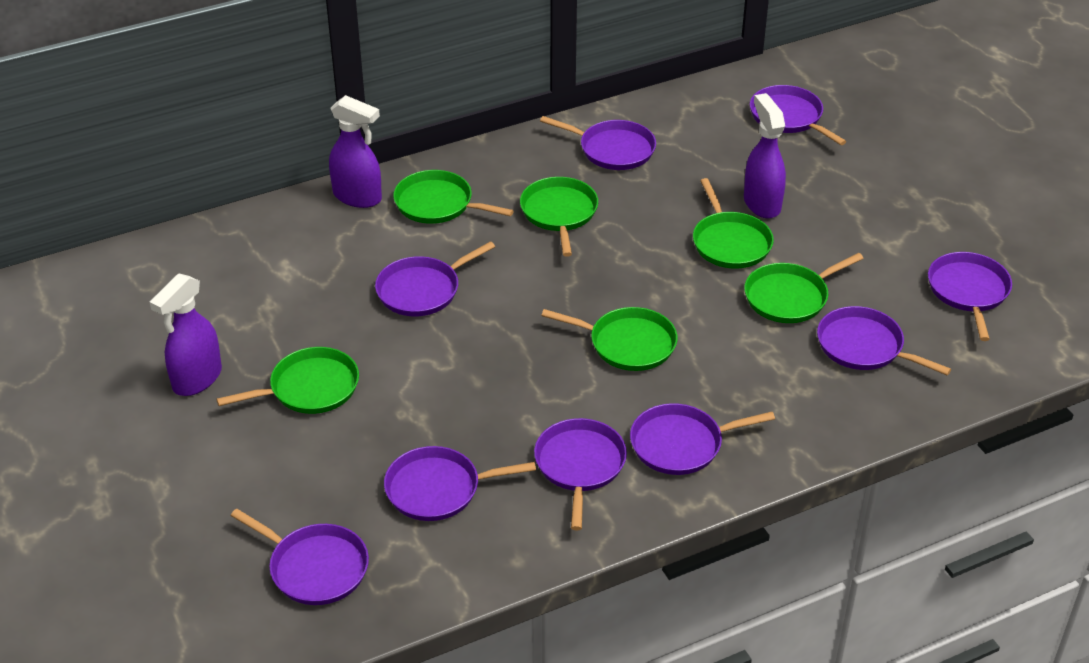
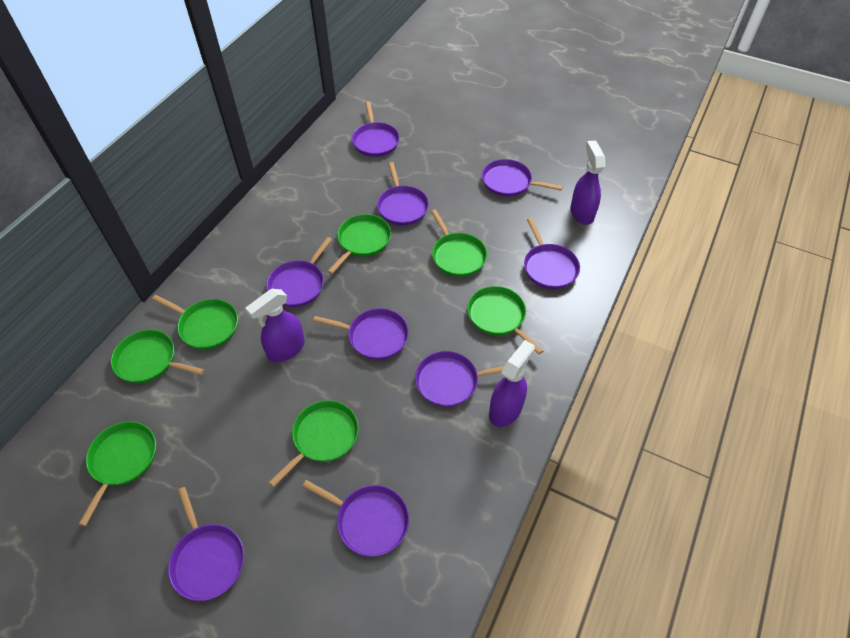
green pan: [216,347,359,414] [393,170,514,224] [520,177,598,257] [541,307,678,371] [693,178,774,269] [744,253,864,323] = 6 -> [79,421,156,526] [111,330,205,383] [152,295,238,349] [269,400,359,487] [327,214,391,274] [431,209,487,277] [467,286,543,354] = 7

